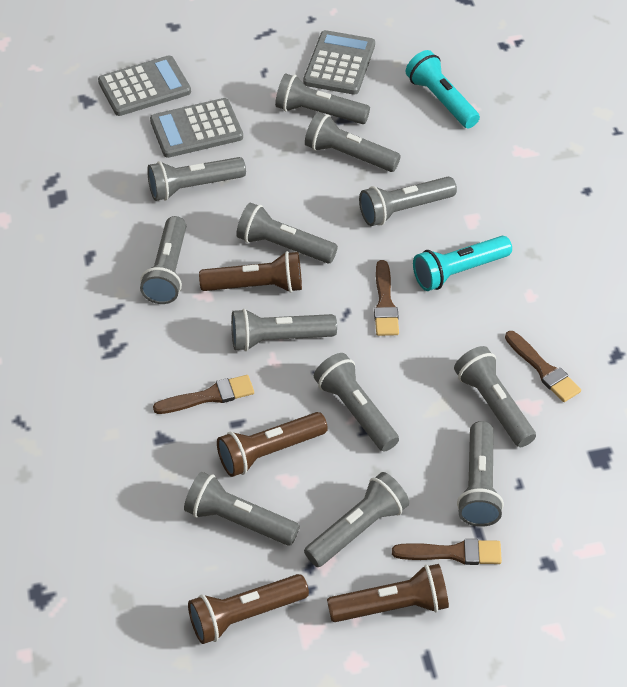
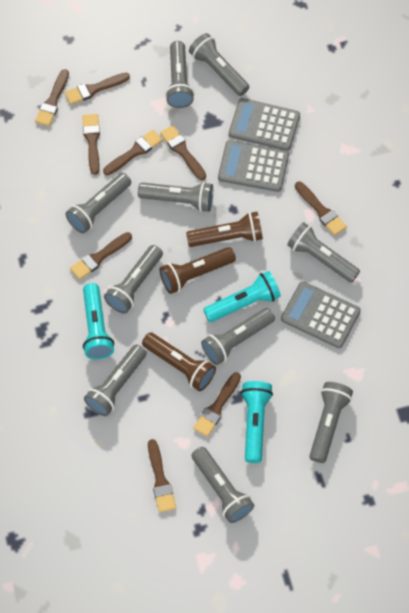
brown brush: [153,375,254,414] [374,260,399,336] [392,539,502,565] [505,331,581,402] = 4 -> [35,69,69,126] [65,73,130,105] [70,232,132,280] [82,114,100,175] [103,130,163,175] [148,439,176,513] [160,125,206,180] [193,372,241,437] [295,181,347,236] = 9
brown flashlight: [188,574,309,644] [199,251,302,293] [217,412,328,477] [327,564,449,622] = 4 -> [142,332,216,391] [160,247,236,294] [186,212,263,247] = 3
grey flashlight: [140,216,186,304] [147,157,246,201] [184,472,300,546] [231,309,337,351] [236,203,338,263] [275,73,370,124] [304,472,409,567] [305,112,401,172] [314,353,399,452] [359,176,457,226] [454,346,536,447] [457,421,504,527] = 12 -> [66,173,131,234] [84,345,147,416] [104,245,163,314] [138,182,213,212] [165,41,194,108] [189,33,249,96] [191,447,254,523] [201,308,275,365] [287,222,360,283] [310,382,353,463] = 10
turquoise flashlight: [406,50,480,128] [413,236,512,291] = 2 -> [83,283,114,359] [203,271,281,322] [241,381,273,463] = 3

